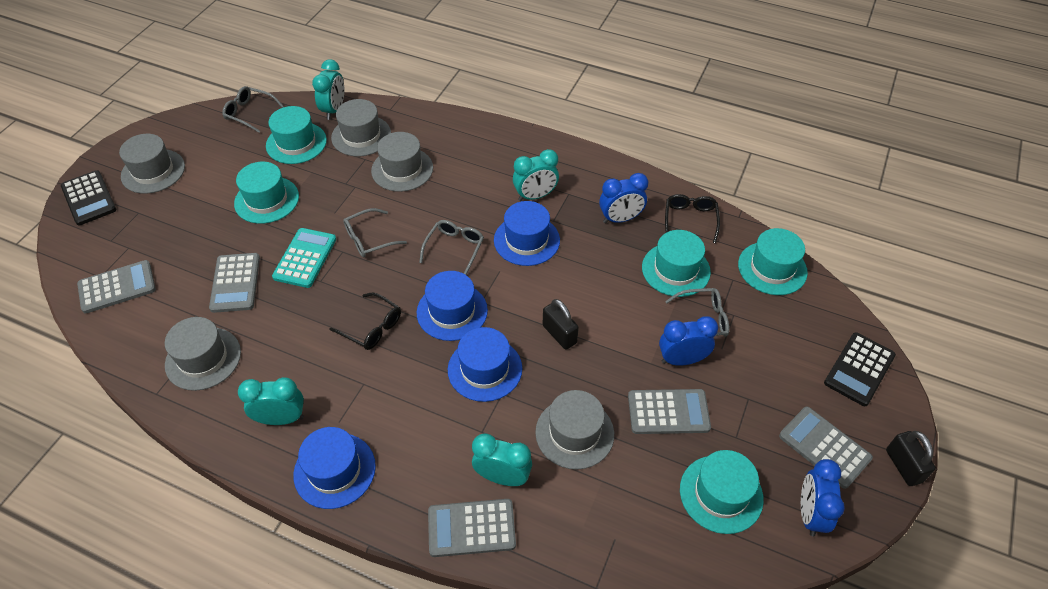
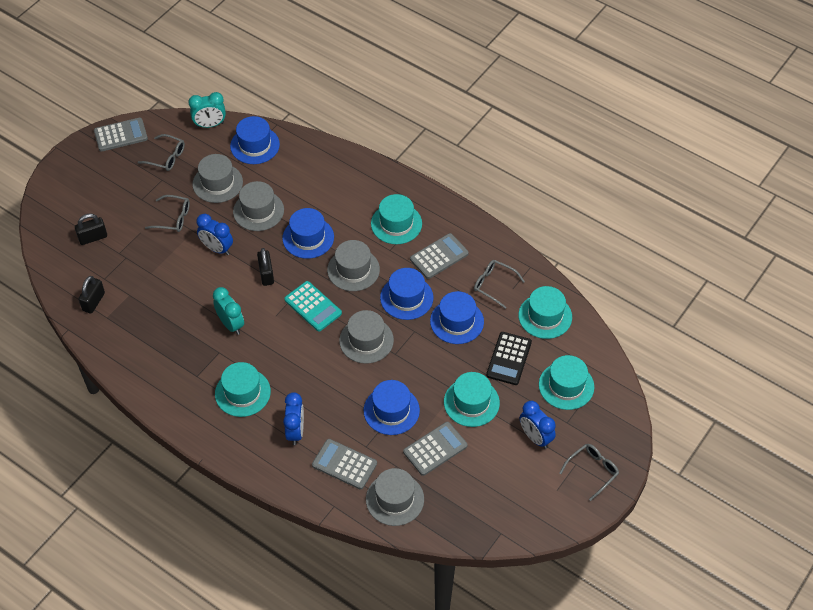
black calculator: [61,170,116,225] [824,332,896,406] = 2 -> [486,332,532,385] = 1
black glasses: [329,293,401,350] [665,194,720,243] = 2 -> none = 0
black padlock: [543,299,579,350] [886,431,936,486] = 2 -> [75,213,107,245] [78,276,105,313] [257,248,274,286] = 3
blue hat: [293,427,376,509] [417,271,488,341] [448,327,522,402] [494,201,560,266] = 4 -> [230,116,280,164] [282,208,334,259] [364,380,420,435] [380,268,434,320] [430,291,484,344] = 5
grey calculator: [77,260,156,314] [209,253,260,313] [428,499,516,557] [628,389,711,434] [779,406,873,489] = 5 -> [94,118,148,152] [312,439,377,490] [403,422,467,476] [410,233,469,279] = 4
turquoise clock: [238,377,304,425] [312,59,344,120] [472,433,532,486] [513,149,559,201] = 4 -> [188,92,226,128] [213,287,244,335] = 2

